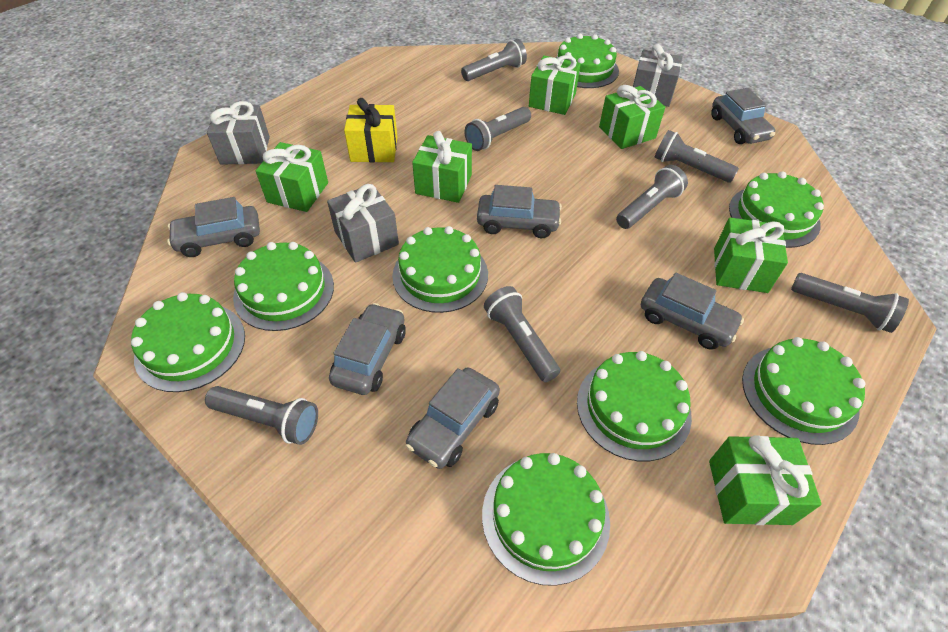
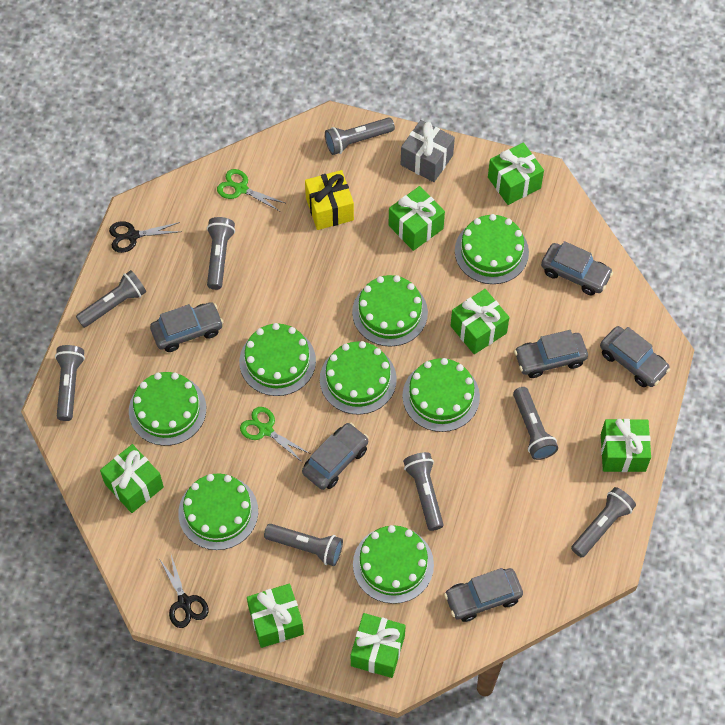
black scissors: none = 0 -> [109,221,182,253] [160,555,208,628] = 2
green gift: [256,142,328,212] [412,131,472,203] [529,55,581,115] [599,85,665,149] [709,435,822,525] [714,217,788,293] = 6 -> [100,444,164,513] [247,583,304,648] [351,613,406,678] [388,186,445,251] [450,289,510,354] [488,143,544,205] [601,419,651,472] = 7
green scissors: none = 0 -> [217,169,285,212] [240,407,310,463] = 2
grey flashlight: [205,386,318,445] [461,39,527,81] [464,107,531,151] [484,286,560,382] [616,165,688,229] [655,130,739,183] [791,273,909,333] = 7 -> [55,345,85,421] [76,270,146,328] [207,217,235,290] [264,524,343,566] [325,117,395,155] [403,452,444,531] [513,387,558,460] [571,487,636,558] = 8
grey gift: [207,101,270,165] [327,184,399,263] [633,44,683,107] = 3 -> [401,120,455,182] = 1

